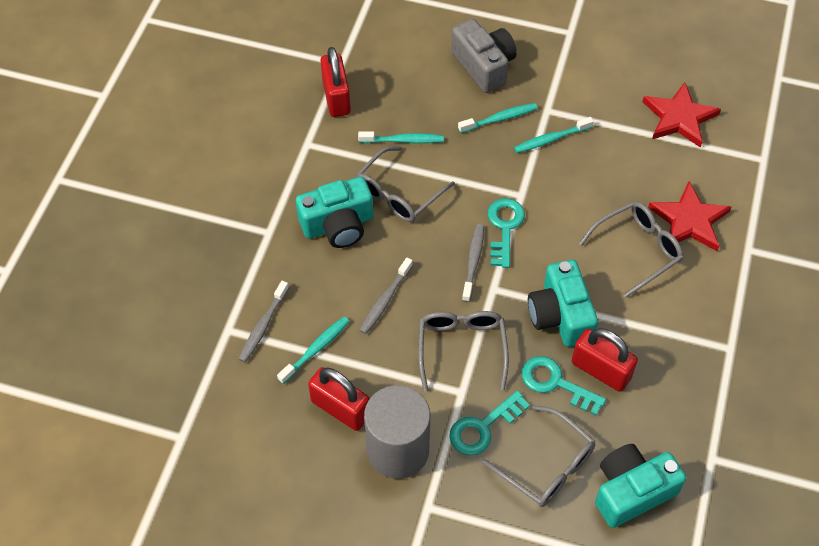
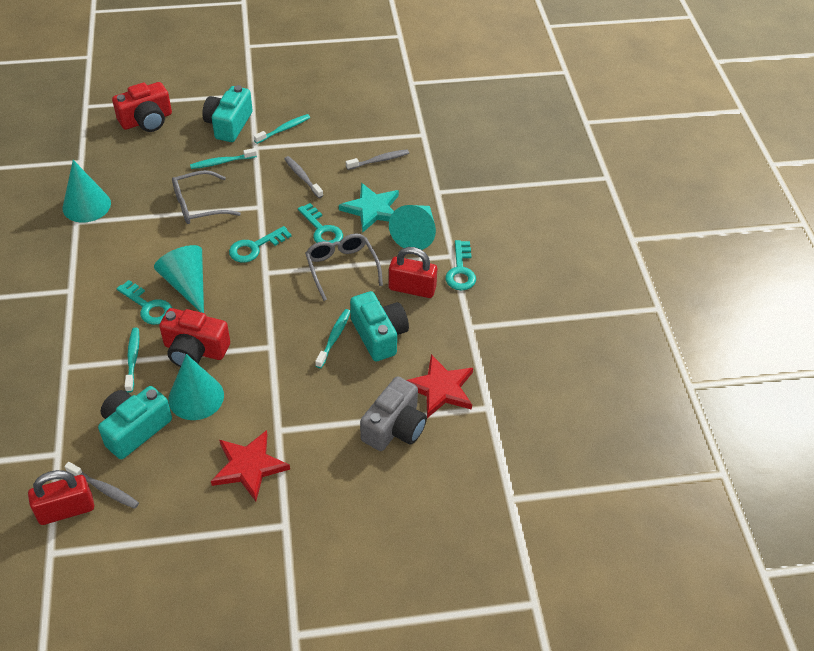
grey cylinder: [364,385,430,479] = 1 -> none = 0
grey glasses: [356,146,455,222] [418,311,509,392] [482,405,595,507] [579,202,683,298] = 4 -> [172,170,241,224] [305,234,383,301] = 2
red camera: none = 0 -> [112,82,172,132] [159,308,230,367] = 2
red padlock: [308,367,370,431] [320,47,351,117] [572,328,638,392] = 3 -> [28,470,94,525] [389,247,437,298] = 2
turquoise cone: none = 0 -> [62,160,111,222] [154,245,204,313] [168,354,224,420] [389,205,436,250] = 4
turquoise key: [449,390,530,455] [488,198,525,268] [522,356,606,415] = 3 -> [116,280,172,325] [229,226,291,263] [298,203,343,243] [445,240,476,291] = 4
turquoise star: none = 0 -> [339,183,399,232] = 1

